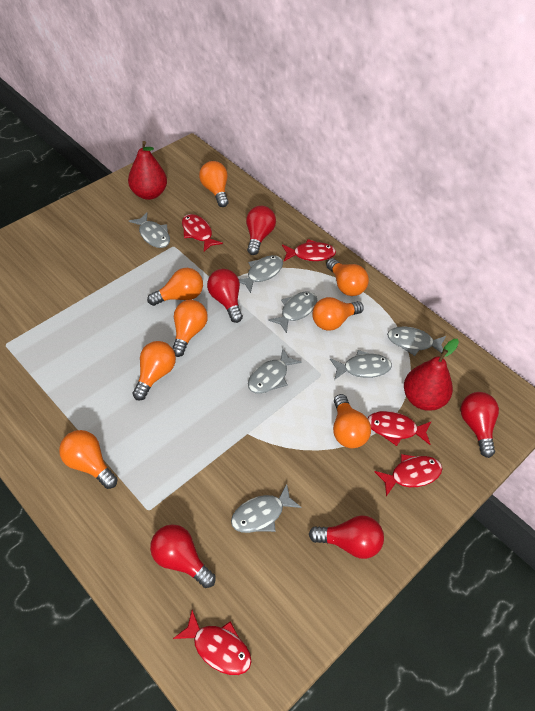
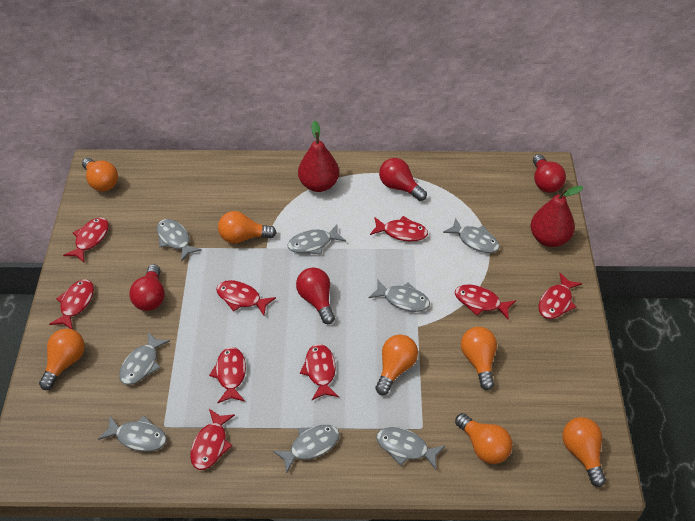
grey fish: [129,213,170,248] [231,484,302,533] [239,255,283,293] [248,348,302,394] [268,291,317,333] [330,350,392,380] [387,327,446,356] = 7 -> [98,416,167,452] [119,332,170,385] [157,219,202,262] [273,425,340,473] [287,225,346,255] [369,280,430,312] [376,427,445,470] [443,218,500,253] = 8
orange light bulb: [59,430,118,489] [132,341,176,401] [147,268,203,306] [173,300,208,357] [199,161,229,207] [312,297,364,331] [326,258,369,296] [333,394,371,448] = 8 -> [39,328,85,390] [82,158,118,192] [218,211,277,244] [375,334,418,395] [455,413,512,464] [461,327,497,390] [562,417,606,487] = 7
red fish: [173,610,252,675] [182,214,223,252] [282,239,336,261] [367,411,432,446] [374,454,442,496] = 5 -> [49,280,94,329] [63,217,109,262] [190,409,235,470] [209,347,246,403] [216,280,276,316] [300,344,339,400] [370,216,428,242] [455,284,516,320] [539,273,582,319] = 9
red light bulb: [150,524,216,588] [207,269,243,323] [246,206,276,255] [309,515,384,559] [461,392,499,458] = 5 -> [129,264,165,311] [296,267,335,324] [379,158,427,201] [533,154,566,193] = 4

